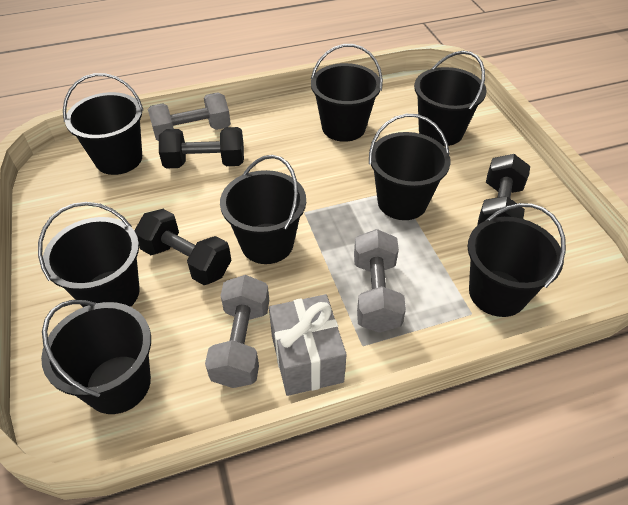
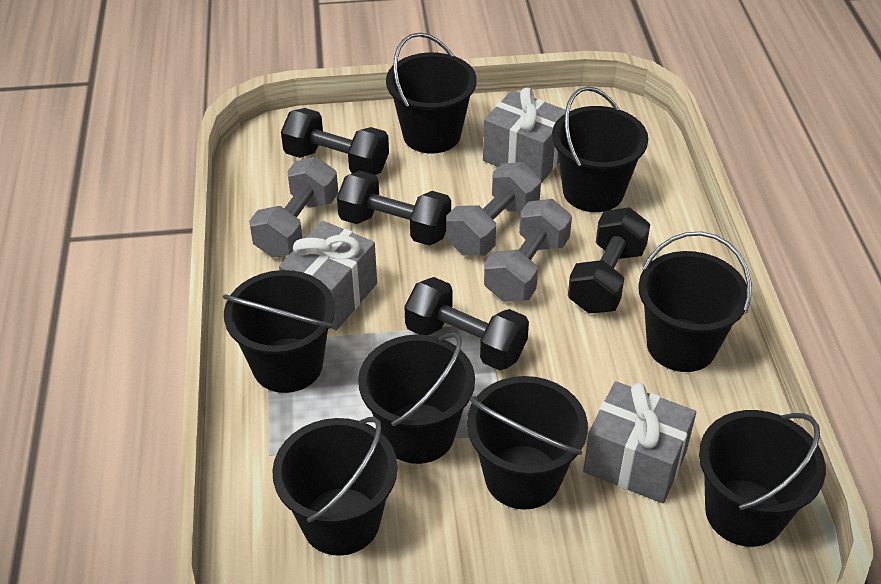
black dumbbell: [134,209,232,285] [159,127,244,169] [477,154,530,226] = 3 -> [281,108,389,175] [337,171,451,246] [404,277,529,371] [568,207,650,313] = 4
grey gift: [269,294,347,396] = 1 -> [279,221,377,331] [483,88,566,183] [583,381,696,503] = 3

